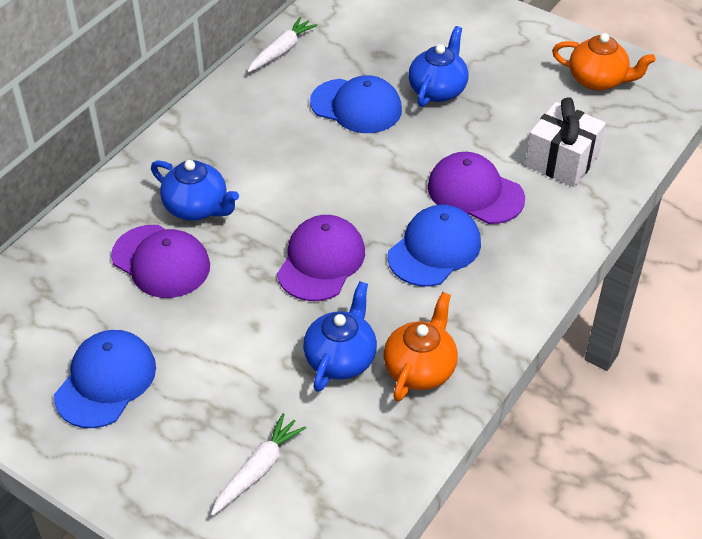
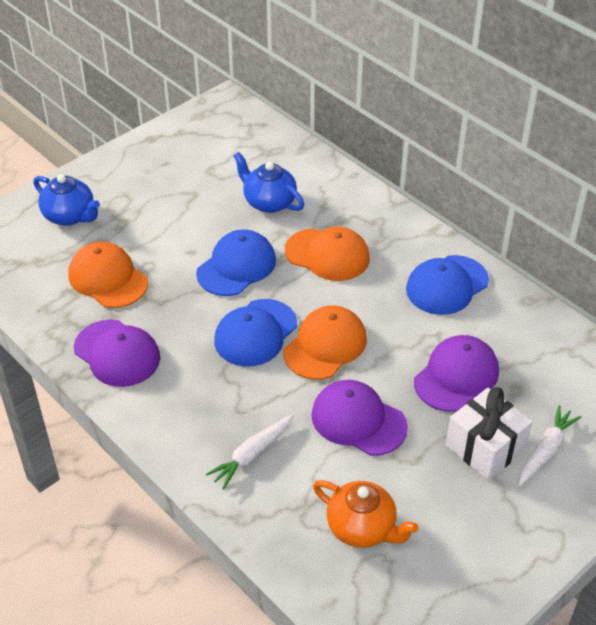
blue teapot: [151,160,239,221] [303,281,377,392] [408,26,469,107] = 3 -> [33,174,100,226] [233,152,304,213] = 2
orange cap: none = 0 -> [68,242,148,308] [283,305,367,380] [285,227,370,281] = 3
orange teapot: [383,292,458,402] [552,33,656,91] = 2 -> [313,480,418,548] = 1

